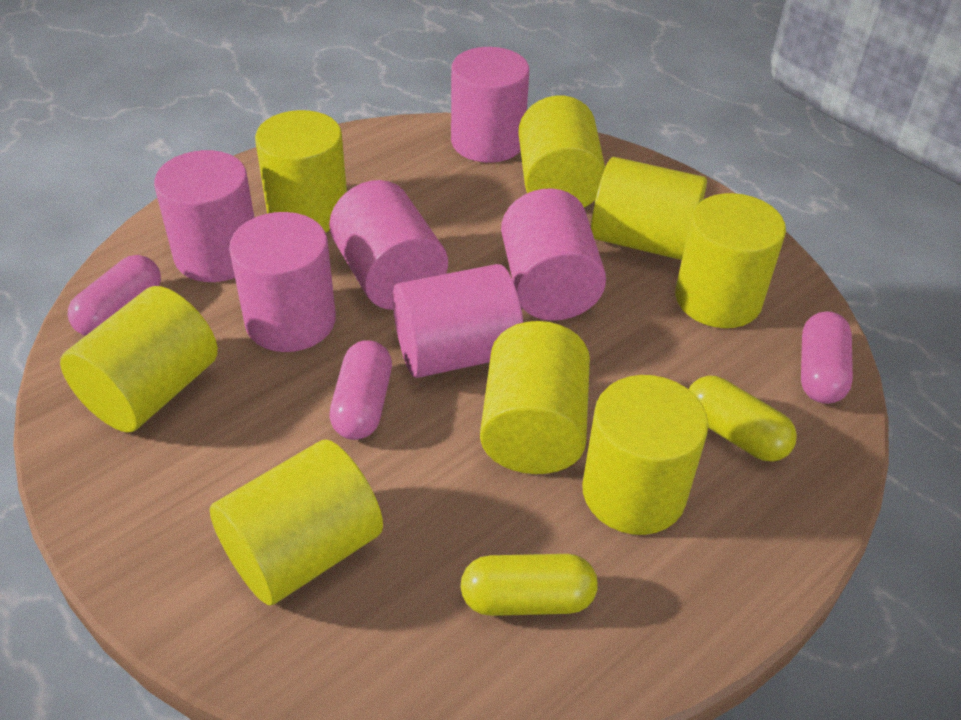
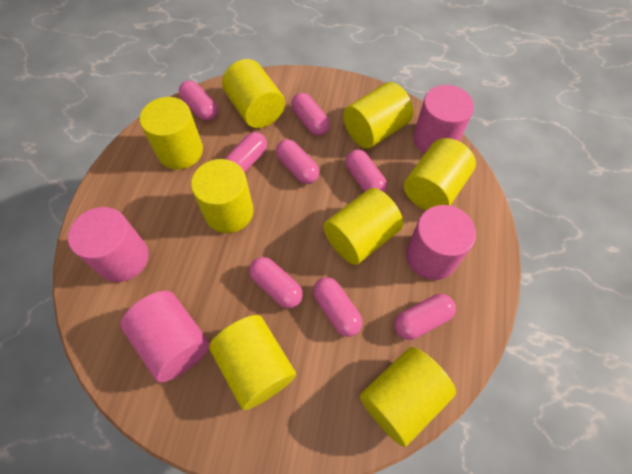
pink capsule: [68,255,161,336] [329,340,392,440] [801,311,853,404] = 3 -> [179,80,218,121] [225,132,267,173] [249,257,303,308] [276,139,319,184] [291,93,330,136] [313,277,363,337] [345,150,387,193] [394,294,456,340] = 8
pink cylinder: [154,150,254,282] [229,212,336,352] [329,180,448,310] [393,264,523,378] [451,47,529,163] [501,188,606,321] = 6 -> [68,207,149,282] [120,291,210,382] [406,205,476,280] [413,85,474,154] = 4
yellow capsule: [461,554,598,616] [688,375,797,462] = 2 -> none = 0

